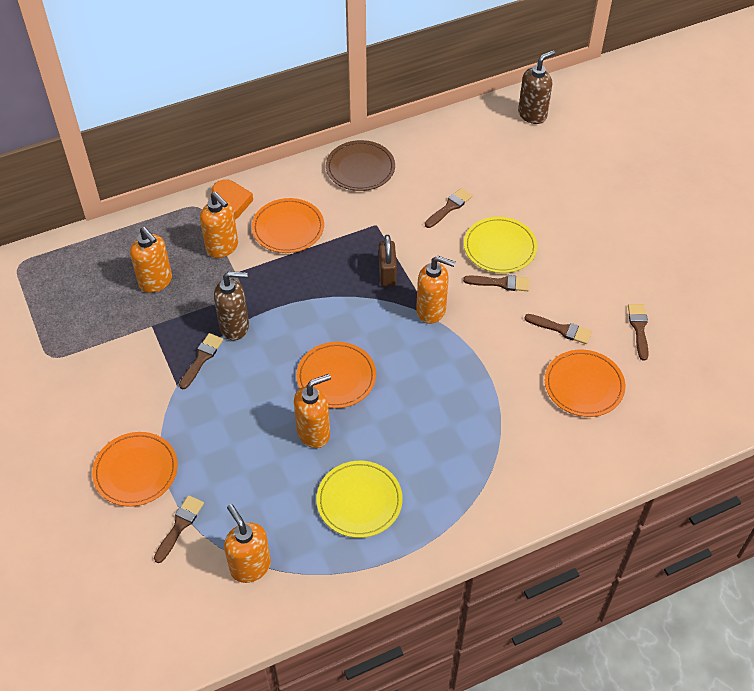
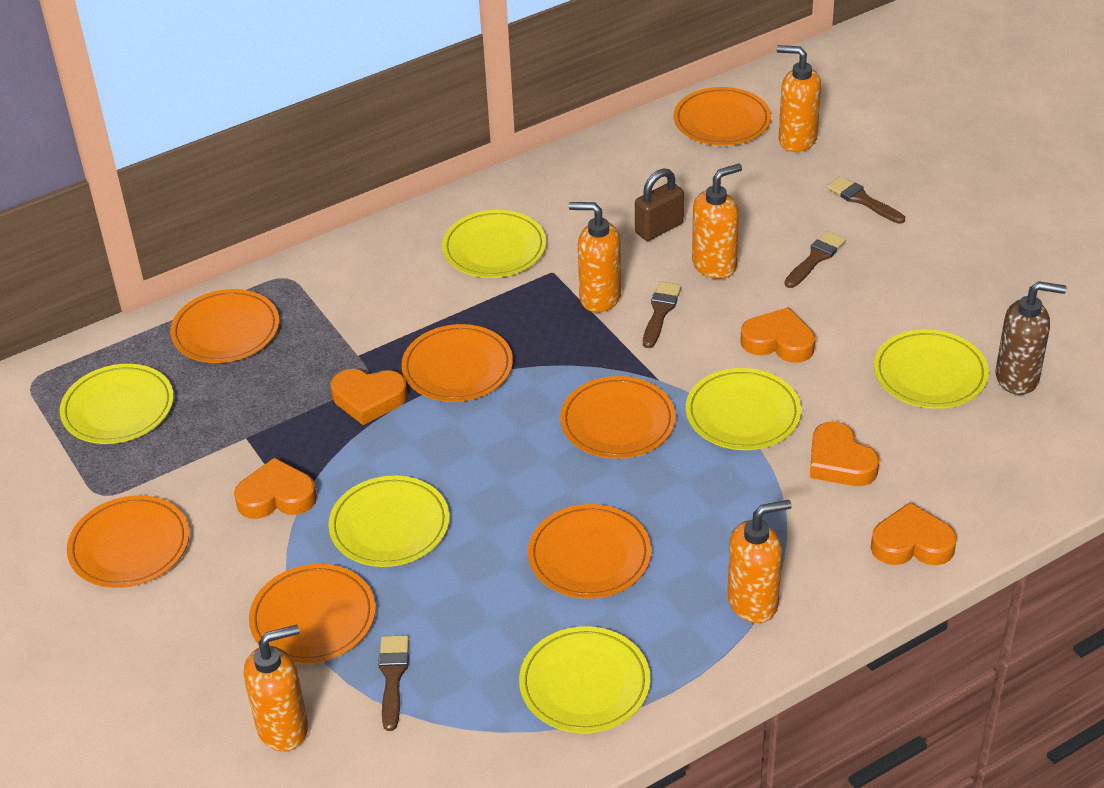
brown brush: [154,495,204,563] [179,333,223,389] [425,188,473,228] [463,275,529,291] [524,314,592,344] [628,304,649,361] = 6 -> [378,635,409,731] [643,281,682,348] [785,231,846,288] [827,176,905,224] = 4
brown plate: [326,140,395,191] = 1 -> none = 0
brown soap dispenser: [214,271,249,340] [518,50,555,124] = 2 -> [996,281,1066,395] = 1
orange heart: [212,179,253,220] = 1 -> [234,457,317,519] [331,369,407,425] [740,307,815,363] [810,422,879,486] [871,502,957,565] = 5
orange plate: [92,432,178,507] [252,198,324,253] [296,342,376,408] [545,350,625,417] = 4 -> [67,495,189,588] [170,289,279,363] [249,564,376,664] [401,324,513,402] [528,504,651,599] [560,376,676,459] [674,87,771,146] = 7
yellow plate: [316,461,403,538] [464,217,537,273] = 2 -> [60,364,174,444] [328,475,450,567] [442,210,546,278] [519,626,651,733] [686,368,801,450] [874,329,989,409] = 6

